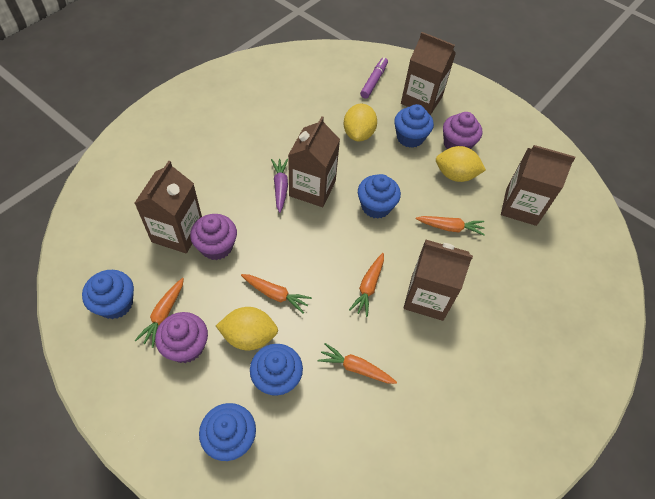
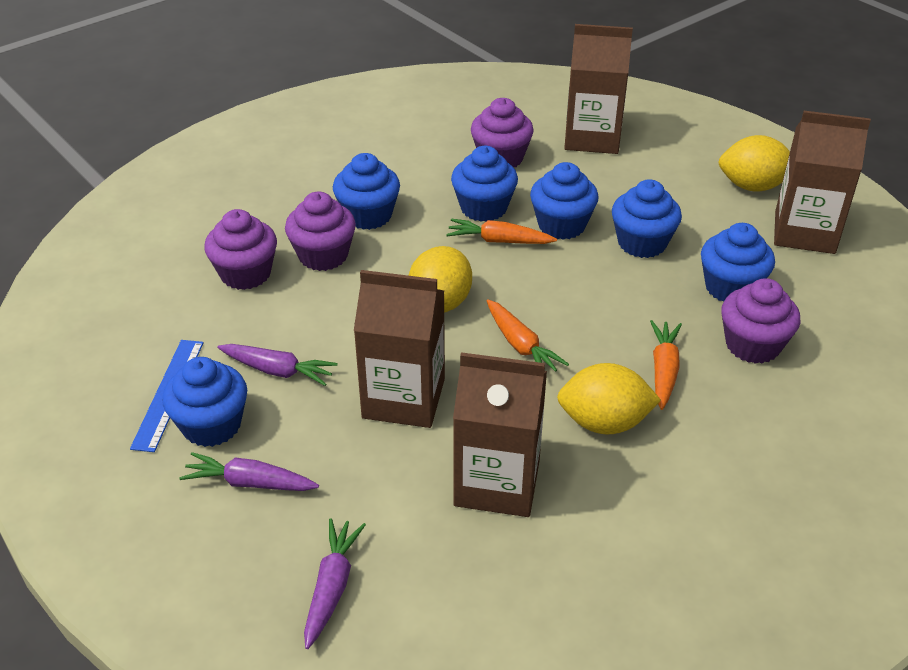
blue cupcake: [82,270,134,319] [199,403,256,461] [250,344,303,396] [358,174,401,219] [394,104,434,148] = 5 -> [162,357,247,447] [333,153,400,230] [451,146,518,222] [530,162,599,240] [612,179,682,258] [701,223,775,302] = 6
blue ruler: none = 0 -> [130,340,204,452] = 1
brown carton: [135,161,202,254] [288,116,340,207] [401,32,456,115] [404,240,473,321] [501,145,575,226] = 5 -> [354,270,445,428] [453,352,547,517] [564,24,633,154] [774,111,871,254] = 4
orange carrot: [135,278,184,348] [241,274,312,314] [318,343,397,384] [349,253,384,317] [416,216,485,236] = 5 -> [446,218,557,244] [487,299,569,372] [650,320,682,410] = 3
purple carrot: [271,159,288,213] = 1 -> [180,452,319,491] [217,344,337,386] [304,518,366,649] = 3
purple cupcake: [155,312,208,363] [190,214,237,260] [443,112,482,149] = 3 -> [204,209,277,290] [285,192,356,271] [471,98,534,167] [721,278,800,364] = 4
purple marker: [360,58,388,99] = 1 -> none = 0

